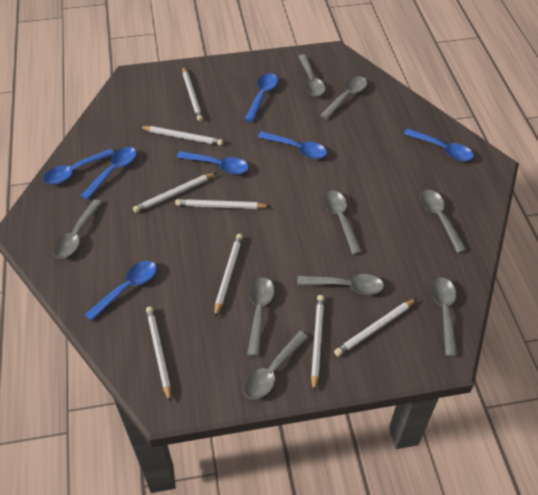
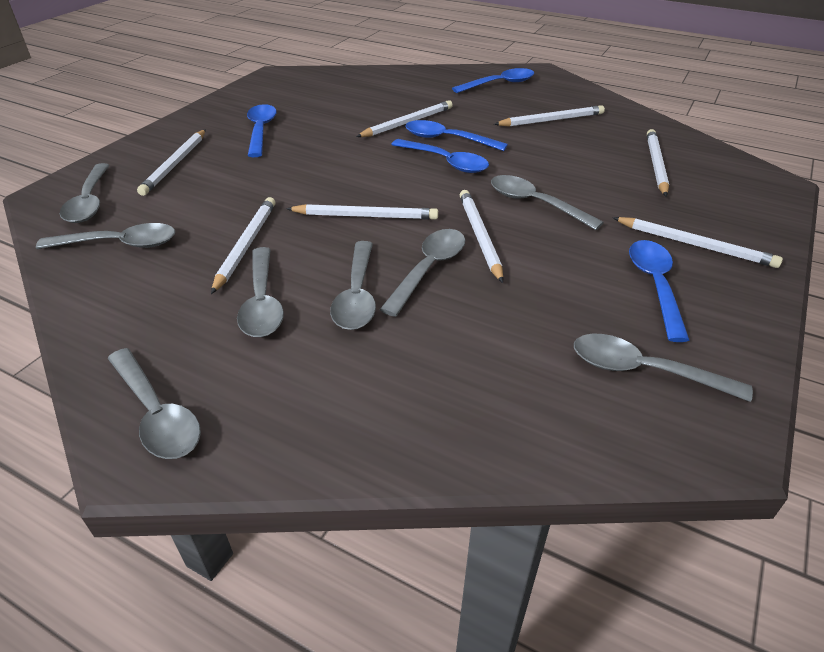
blue spoon: [43,148,115,184] [81,147,136,200] [85,261,157,321] [176,151,249,174] [245,73,278,122] [258,131,327,159] [404,128,474,161] = 7 -> [247,104,277,157] [391,139,489,173] [405,120,508,151] [452,68,534,93] [629,240,689,342] = 5
grey spoon: [53,199,102,259] [243,331,309,399] [247,278,274,356] [297,274,384,295] [298,54,326,96] [320,77,367,119] [323,190,362,255] [420,190,467,253] [431,277,458,357] = 9 -> [36,223,175,249] [60,163,110,223] [107,348,201,459] [237,247,284,337] [330,241,376,330] [380,229,465,317] [491,175,604,230] [574,334,753,402] = 8

